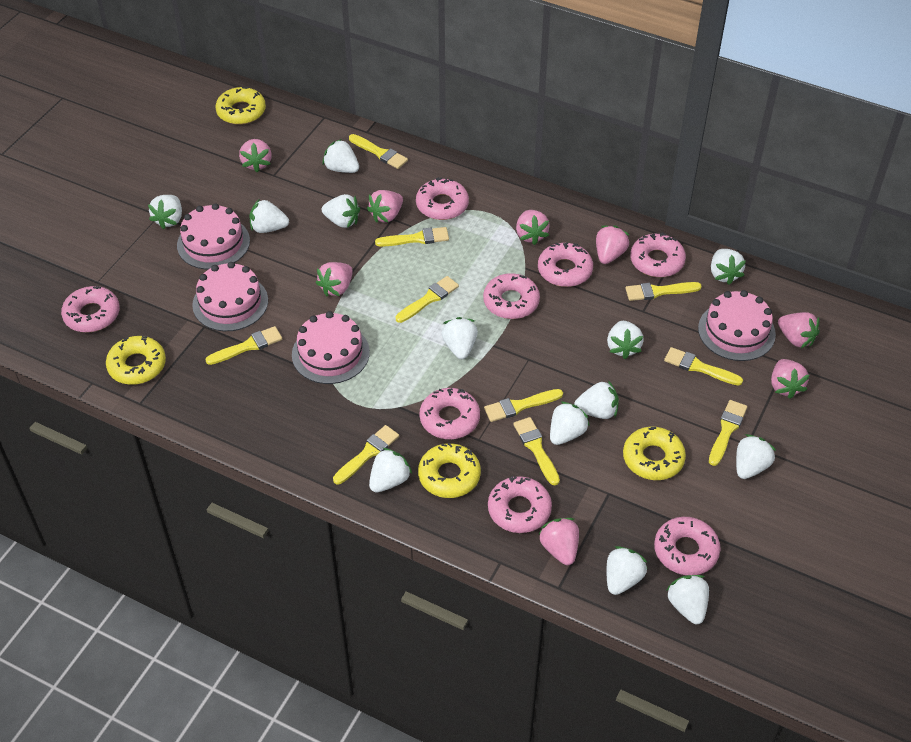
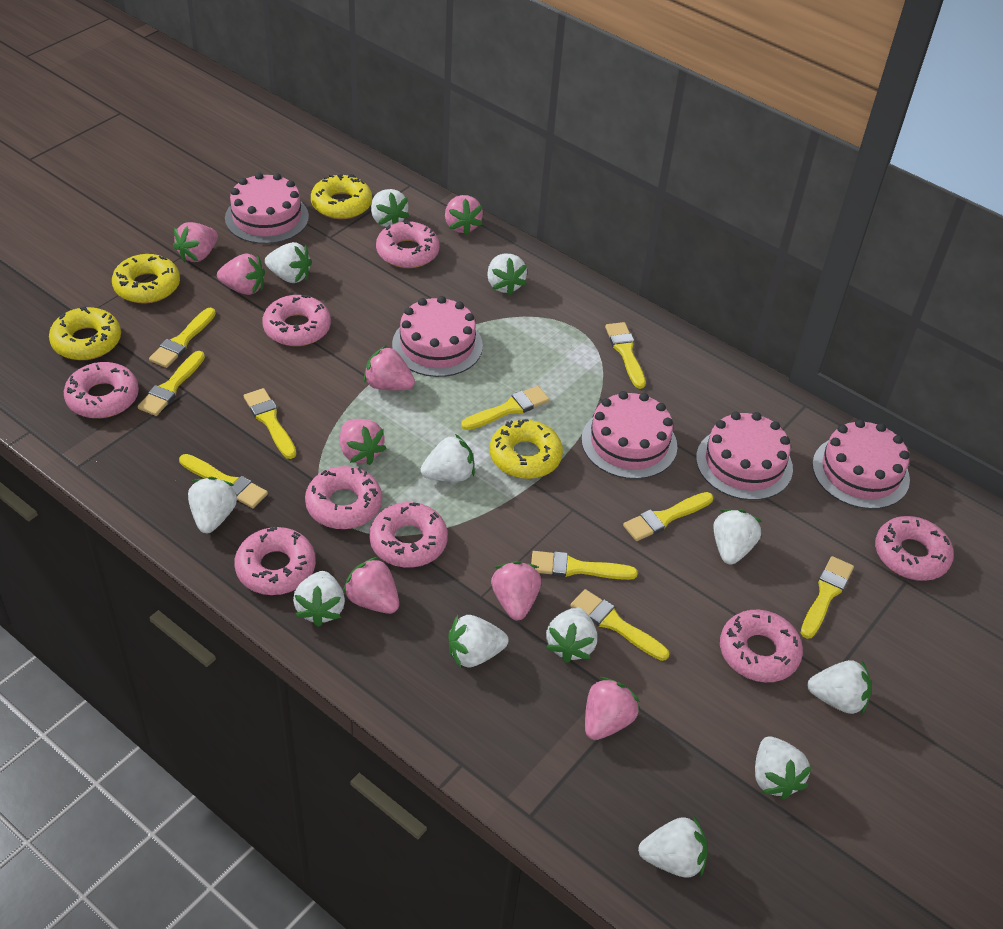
pink cake: [177,203,250,270] [192,262,268,331] [292,311,370,384] [698,290,776,361] = 4 -> [225,172,309,244] [392,296,483,377] [582,391,677,479] [696,412,793,500] [812,419,910,509] = 5
white strawberry: [148,195,182,229] [250,199,289,233] [322,194,360,228] [323,139,359,173] [369,448,412,492] [442,317,478,359] [550,401,590,445] [574,380,619,419] [606,546,647,595] [607,321,644,359] [666,575,709,624] [711,249,746,285] [736,434,776,479] = 13 -> [188,477,237,533] [265,242,312,283] [293,571,345,627] [371,189,409,227] [421,434,475,482] [449,615,508,668] [487,254,527,295] [545,607,597,663] [638,815,708,878] [714,509,762,565] [755,736,812,800] [807,660,872,714] = 12

